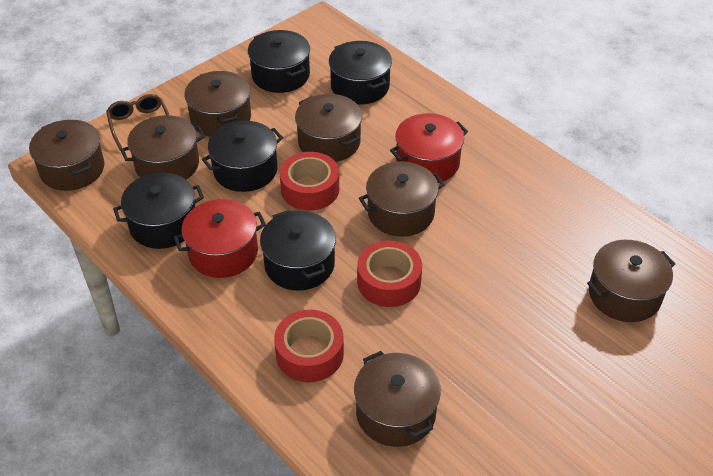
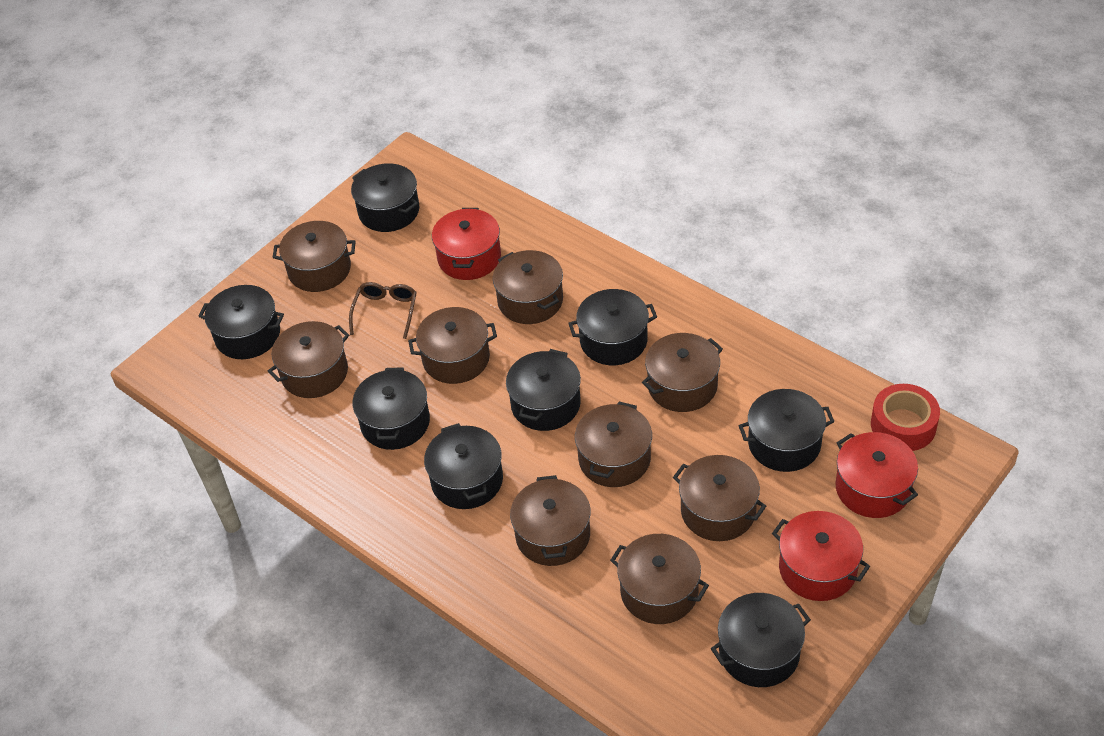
black pot: [113,173,204,249] [202,121,283,192] [248,30,310,93] [260,210,336,291] [329,41,392,105] = 5 -> [198,285,284,359] [351,163,420,232] [353,367,430,450] [424,423,503,509] [506,349,581,431] [568,289,657,365] [711,593,811,687] [738,389,834,472] = 8
brown pot: [29,120,104,191] [120,115,205,180] [184,71,251,137] [295,94,362,162] [354,351,441,447] [359,161,445,237] [587,240,675,322] = 7 -> [268,321,349,398] [272,221,356,292] [408,307,497,384] [493,250,563,324] [510,475,591,566] [575,402,652,487] [610,534,709,624] [642,333,723,412] [673,455,766,541] = 9
red pot: [174,199,266,278] [390,113,468,183] = 2 -> [432,208,501,280] [772,511,870,601] [835,432,918,518] = 3
red tape: [274,310,344,382] [280,152,339,211] [357,241,422,307] = 3 -> [871,384,940,451] = 1

